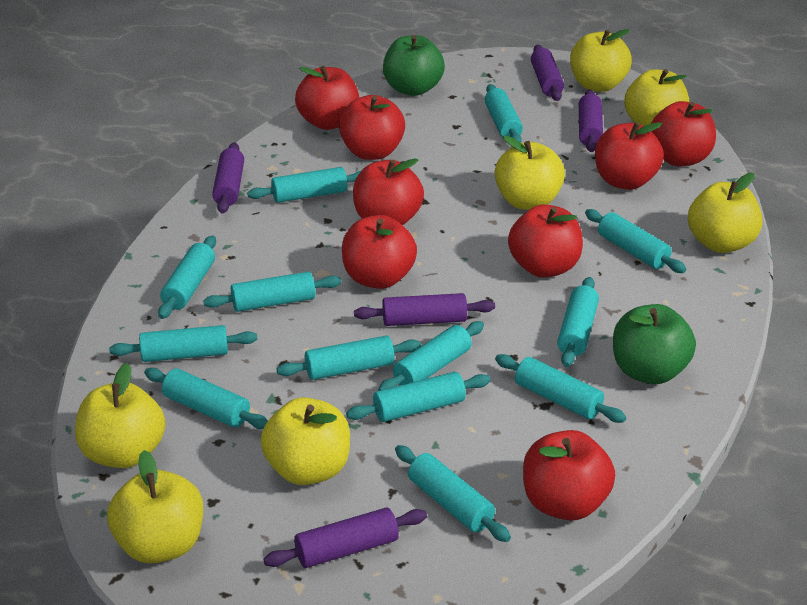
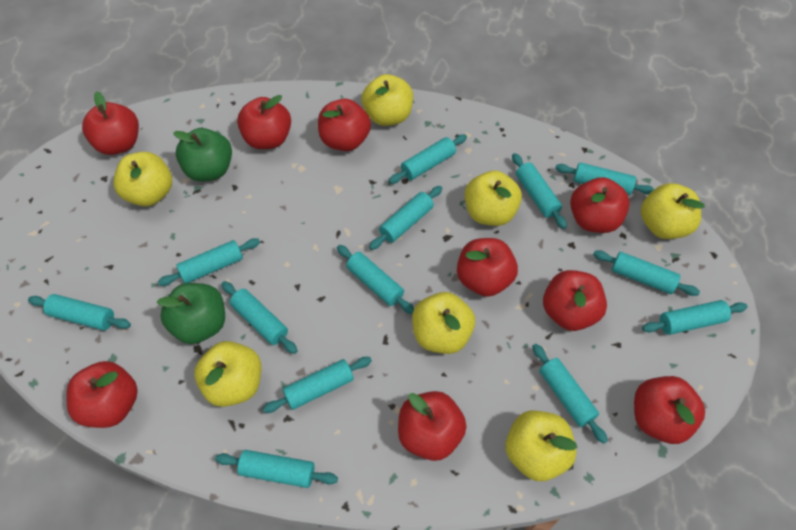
purple rolling pin: [212,142,244,214] [264,508,427,568] [354,293,495,326] [531,45,564,101] [579,90,603,152] = 5 -> none = 0
red apple: [295,66,359,130] [339,95,405,160] [342,215,417,289] [353,158,424,225] [508,204,583,278] [523,430,615,521] [595,122,664,190] [651,101,716,166] = 8 -> [67,361,138,428] [82,91,139,155] [237,95,291,149] [318,99,371,151] [398,391,467,461] [457,238,518,297] [543,270,607,331] [570,177,630,233] [634,376,705,444] = 9

